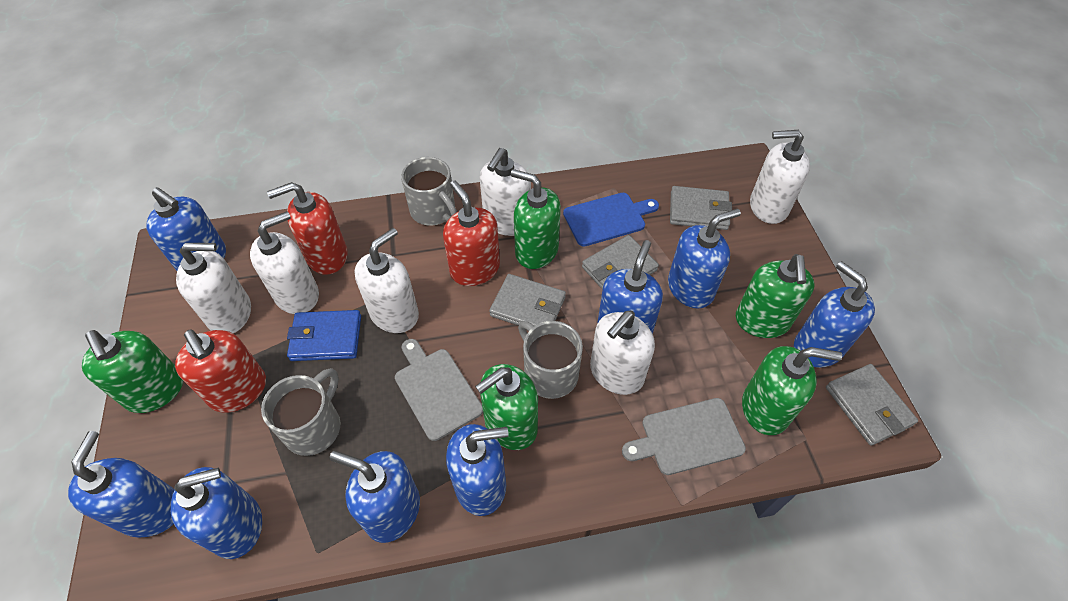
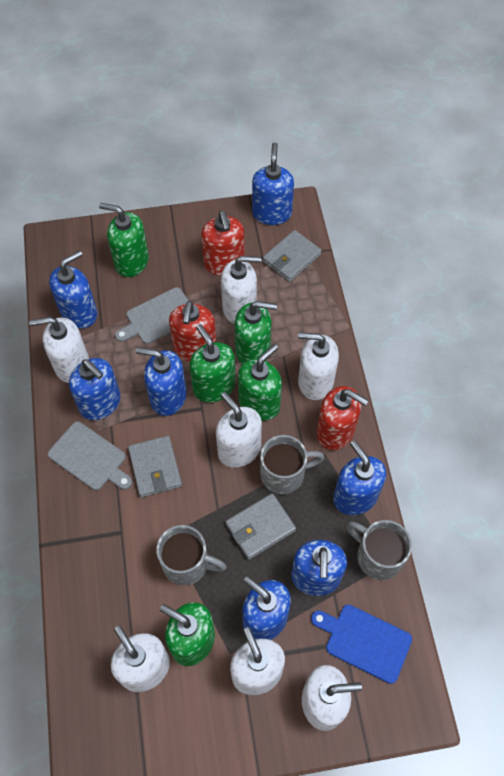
blue soap dispenser: [68,431,175,538] [146,187,226,271] [171,467,262,559] [330,451,420,543] [446,424,508,516] [598,240,663,334] [668,208,741,308] [794,261,875,368] = 8 -> [49,250,97,328] [69,358,121,420] [136,347,187,416] [242,576,291,640] [252,143,294,225] [291,540,347,596] [333,440,386,515] = 7
blue wallet: [287,310,361,361] = 1 -> none = 0
grey wallet: [489,274,566,326] [582,235,659,290] [670,186,732,230] [826,364,918,445] = 4 -> [128,436,182,497] [226,493,296,560] [263,230,322,282] = 3
white soap dispenser: [176,243,251,333] [250,211,319,314] [354,228,419,333] [480,148,531,236] [590,311,655,395] [750,130,810,224] = 6 -> [29,317,89,383] [111,625,170,692] [216,392,262,468] [221,256,262,324] [230,627,285,695] [298,332,339,400] [302,665,362,731] = 7

